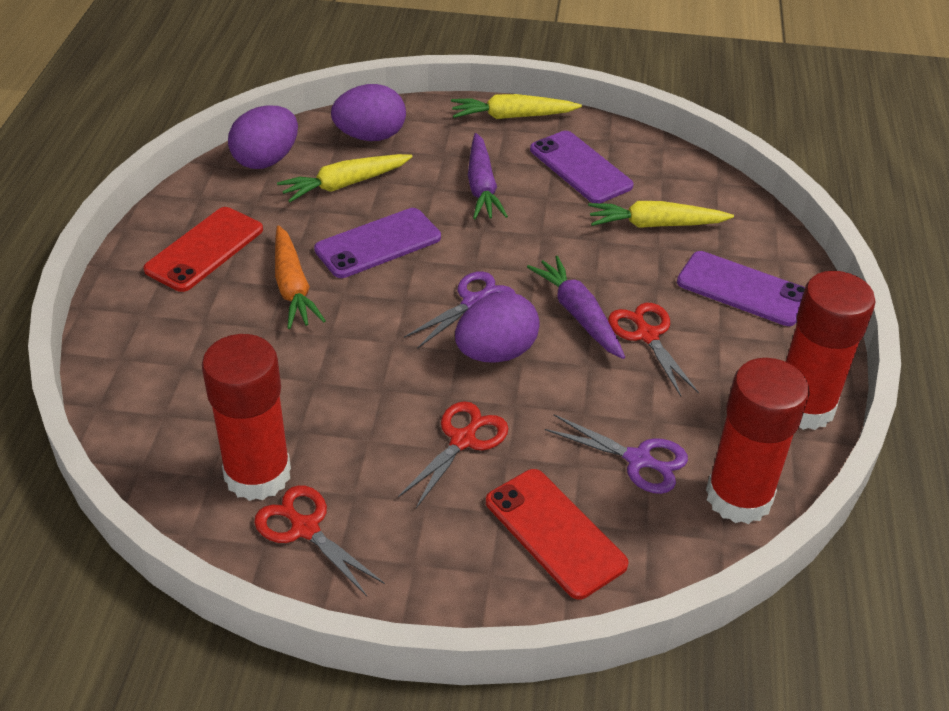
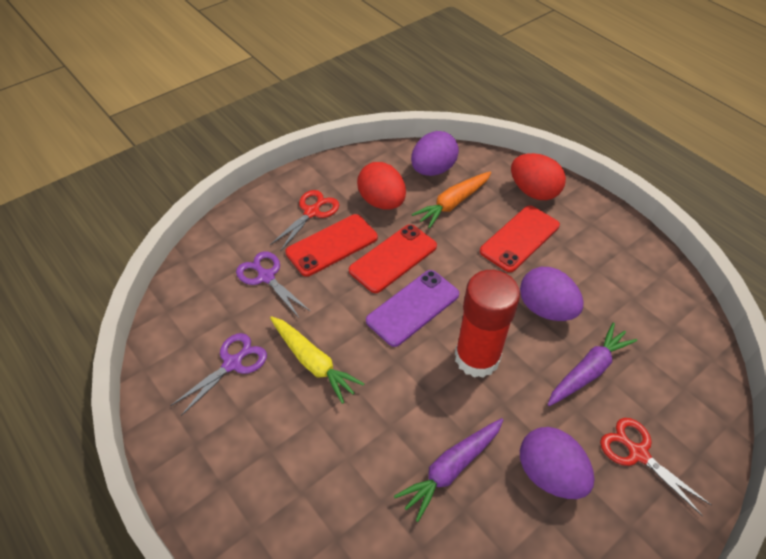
purple phone: [314,208,441,278] [530,131,634,203] [677,251,805,326] = 3 -> [366,270,459,347] = 1
red egg: none = 0 -> [357,162,406,210] [511,153,566,200] = 2
red glue stick: [202,334,291,501] [706,358,810,524] [786,271,876,430] = 3 -> [455,270,520,378] = 1
red phone: [143,207,263,292] [486,469,628,600] = 2 -> [285,214,378,277] [349,224,437,293] [480,205,560,272] = 3
red scissors: [254,485,385,596] [398,401,509,508] [608,303,699,396] = 3 -> [270,190,339,252] [600,418,711,516] = 2
yellow carrot: [277,154,413,202] [451,94,582,119] [588,201,734,228] = 3 -> [270,316,364,404] = 1

